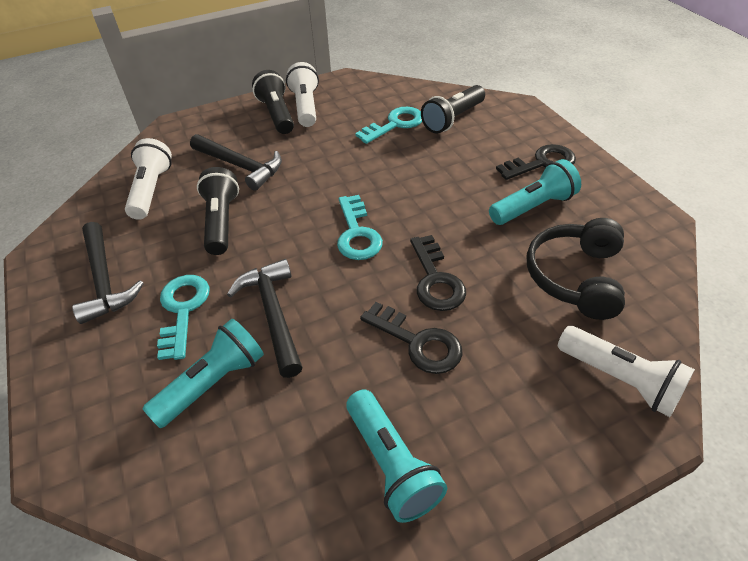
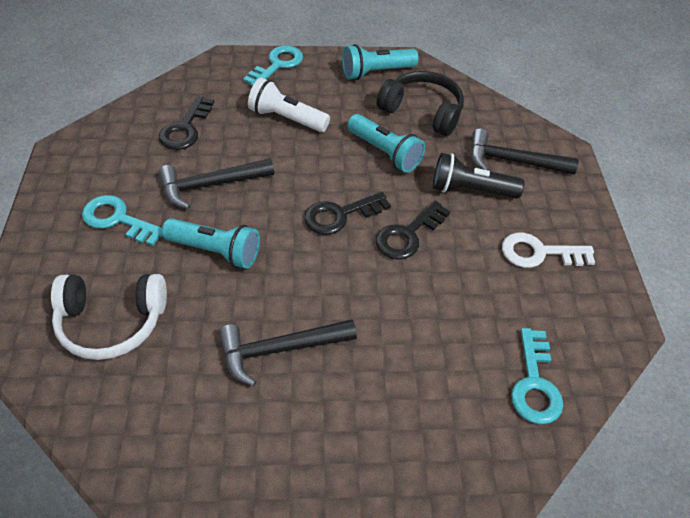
black flashlight: [197,167,239,255] [252,70,294,134] [421,85,485,133] = 3 -> [433,153,524,198] = 1
white flashlight: [125,138,172,220] [286,62,319,127] [558,326,695,417] = 3 -> [248,78,330,132] = 1
white headphones: none = 0 -> [51,274,167,360] = 1
white key: none = 0 -> [502,233,595,268] = 1

